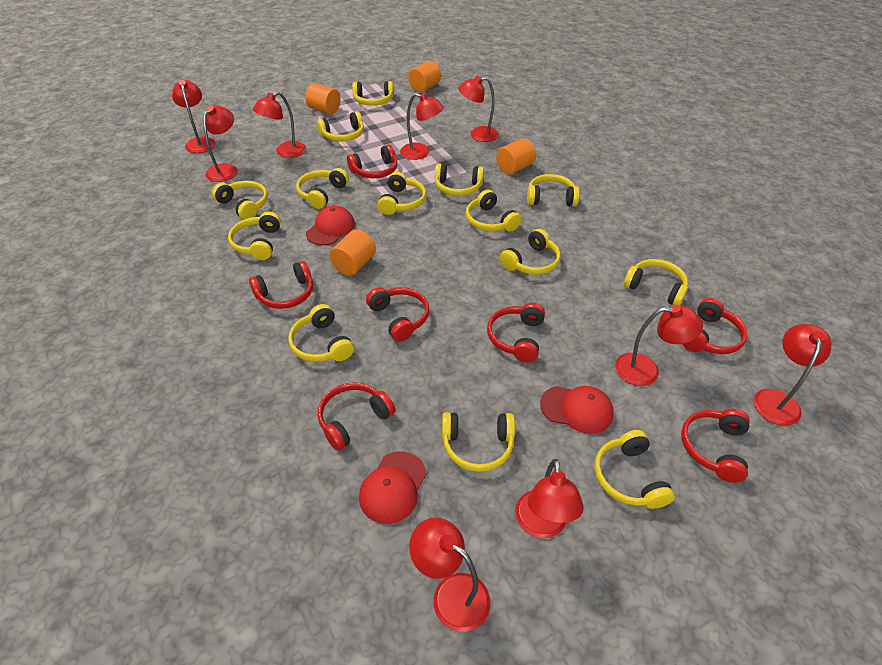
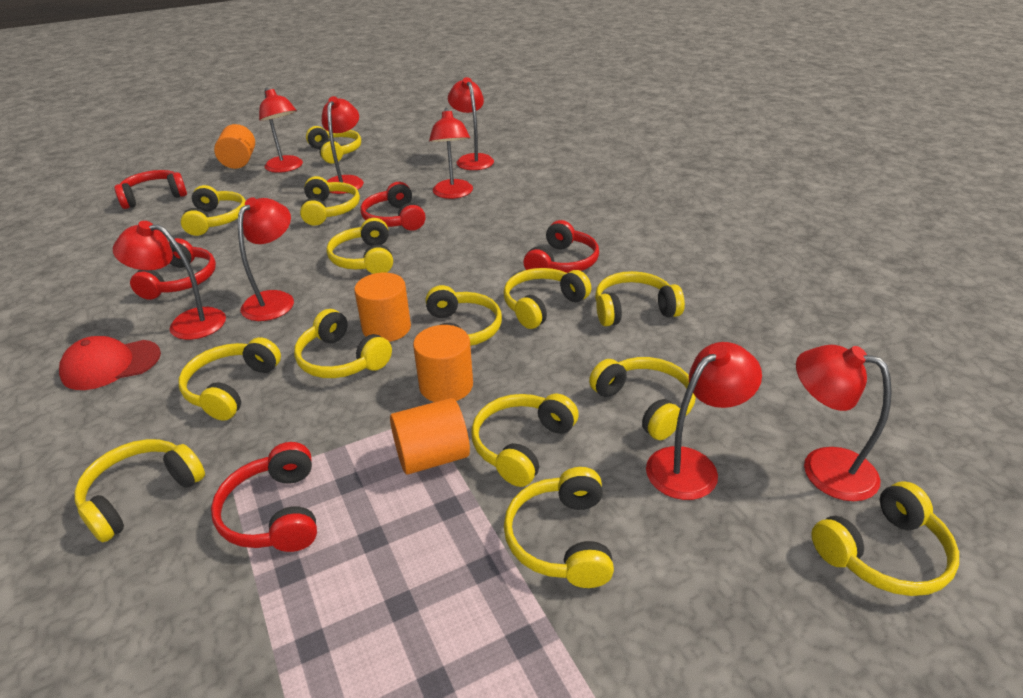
red cap: [306,206,355,246] [359,451,427,524] [540,386,614,434] = 3 -> [59,336,161,390] = 1
red headphones: [249,261,313,309] [317,382,395,451] [347,144,398,178] [366,287,429,342] [487,303,545,362] [681,409,750,483] [683,298,747,354] = 7 -> [114,170,187,209] [130,238,216,300] [211,442,317,552] [360,182,426,231] [523,220,599,273] = 5
red lamp: [172,80,216,153] [203,106,238,182] [253,92,306,158] [400,93,444,160] [409,518,490,632] [458,76,499,142] [515,459,584,538] [615,305,703,386] [754,324,831,426] = 9 -> [113,221,226,340] [238,197,294,321] [259,88,303,173] [322,96,364,194] [429,108,473,199] [448,77,494,170] [646,342,762,500] [796,345,892,501] = 8

